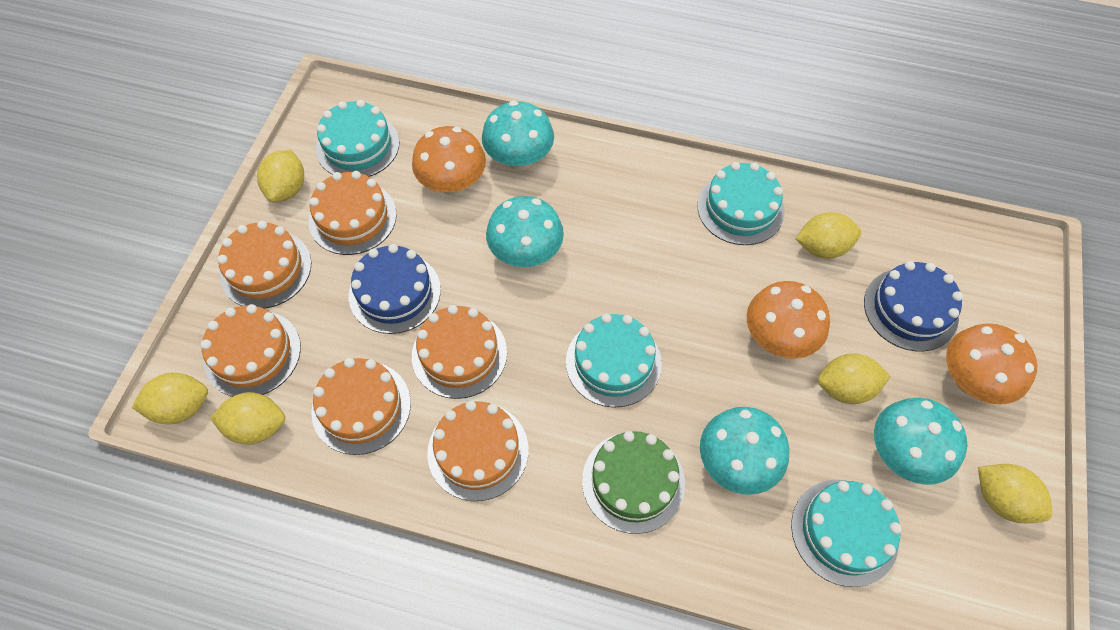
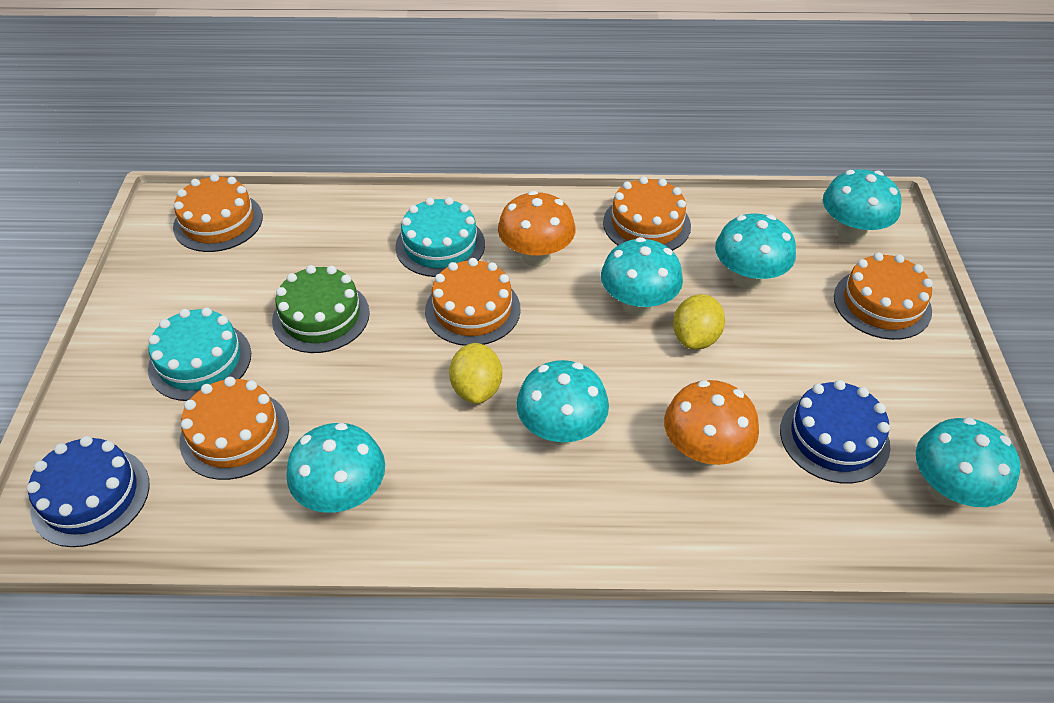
orange cake: [201,304,301,397] [217,221,311,309] [308,171,397,255] [311,358,411,455] [412,305,507,399] [427,401,529,501] = 6 -> [173,174,263,252] [179,377,289,480] [425,258,521,346] [603,176,691,251] [834,252,933,340] = 5
orange mushroom: [412,126,486,195] [747,281,830,359] [946,323,1037,405] = 3 -> [498,191,576,267] [664,380,759,466] = 2
turquoise cake: [316,100,399,177] [566,314,662,408] [697,162,785,245] [791,480,902,587] = 4 -> [148,307,251,401] [395,197,485,277] = 2
turquoise mushroom: [482,101,554,170] [486,196,564,267] [700,407,789,495] [874,398,967,485] = 4 -> [287,423,385,513] [516,360,609,445] [601,237,683,316] [715,214,796,289] [823,169,902,242] [916,417,1020,507] = 6
yellow lemon: [131,373,208,424] [210,392,285,445] [257,150,304,202] [796,212,861,258] [818,353,891,404] [978,464,1052,523] = 6 -> [449,343,502,404] [673,294,725,350] = 2

